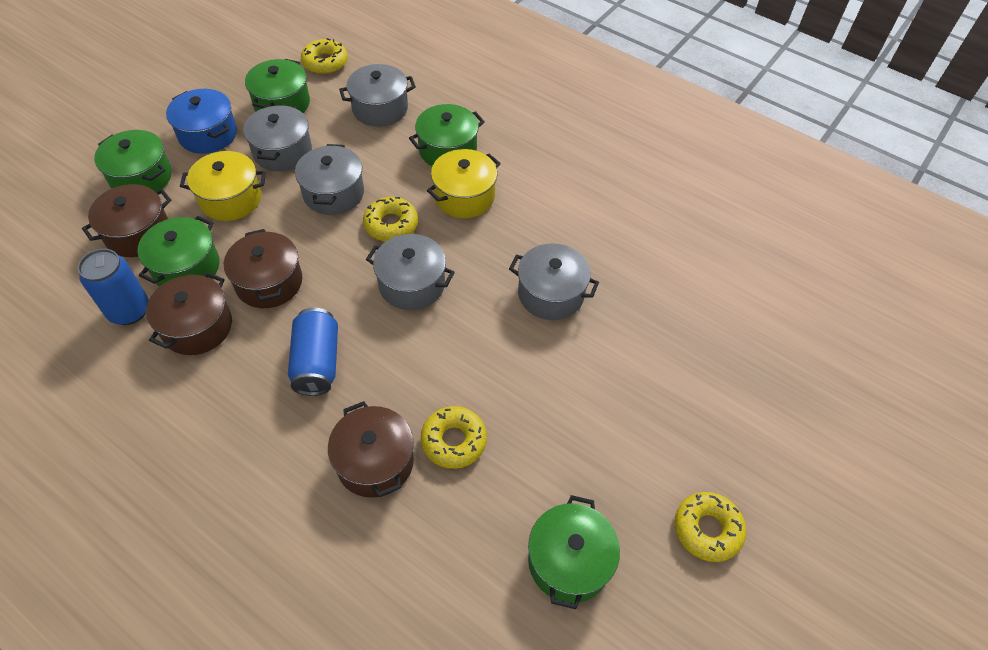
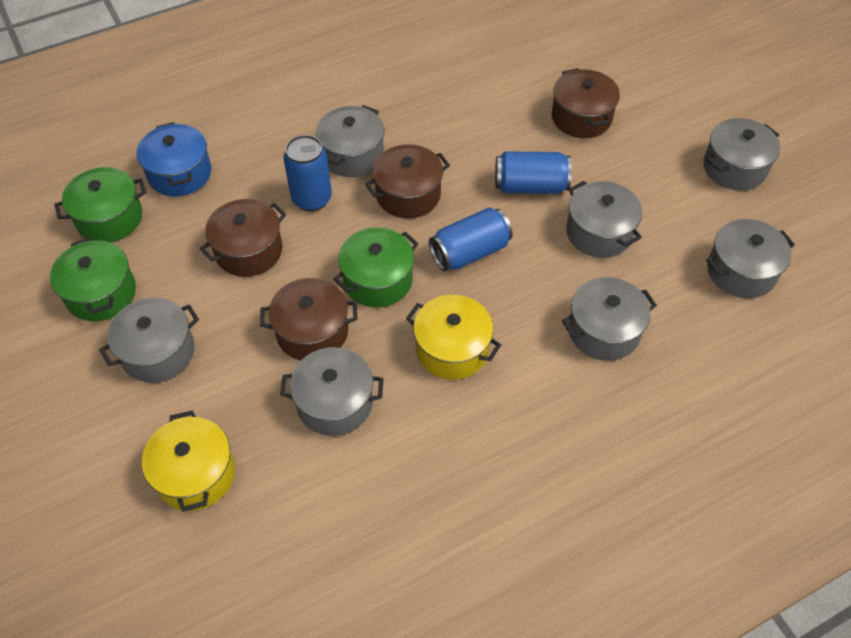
blue can: [78,249,149,325] [288,308,338,396] = 2 -> [284,135,332,211] [429,208,513,271] [495,151,572,194] = 3
green pot: [94,130,172,192] [137,216,220,287] [245,59,310,113] [409,104,485,166] [528,495,620,609] = 5 -> [50,237,136,321] [54,167,146,242] [333,228,418,307] = 3
grey pot: [243,104,312,172] [295,144,364,215] [339,64,416,127] [366,234,455,310] [509,243,599,320] = 5 -> [99,298,199,383] [280,347,384,436] [316,105,384,177] [562,277,657,361] [566,181,642,258] [703,118,780,191] [706,219,795,298] = 7
yellow donut: [301,38,348,74] [363,197,418,241] [421,406,487,469] [675,492,746,562] = 4 -> none = 0

